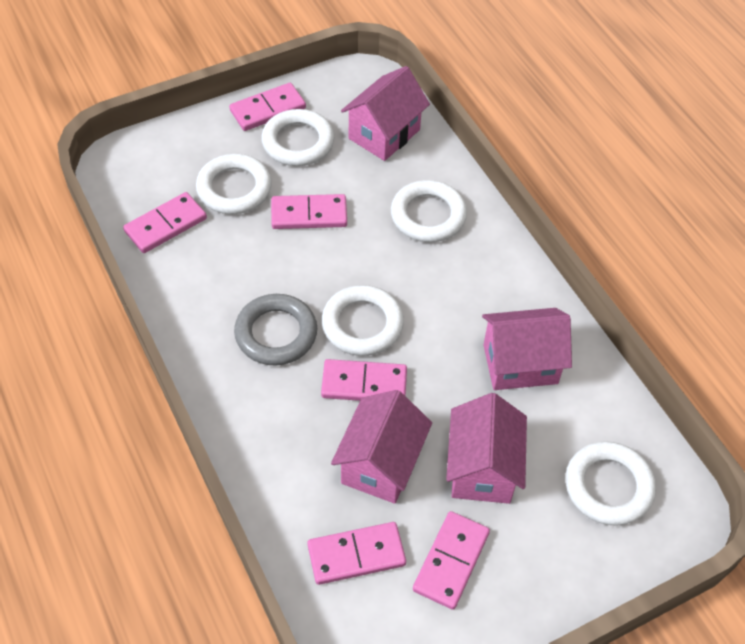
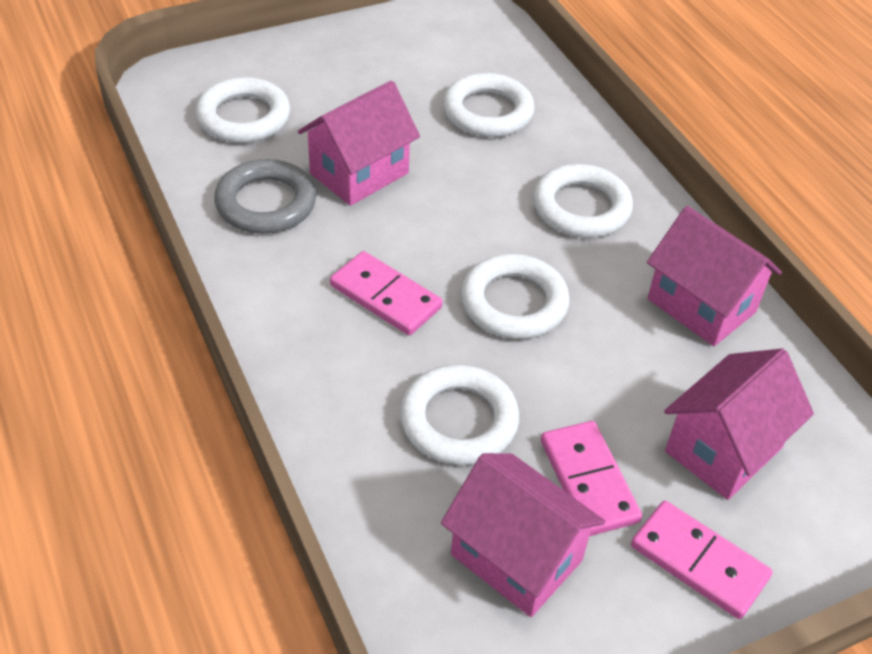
pink domino: [123,192,207,253] [229,83,306,131] [271,194,347,229] [307,522,406,585] [321,359,407,401] [413,511,490,610] = 6 -> [330,251,443,335] [541,421,642,536] [631,501,772,619] = 3

